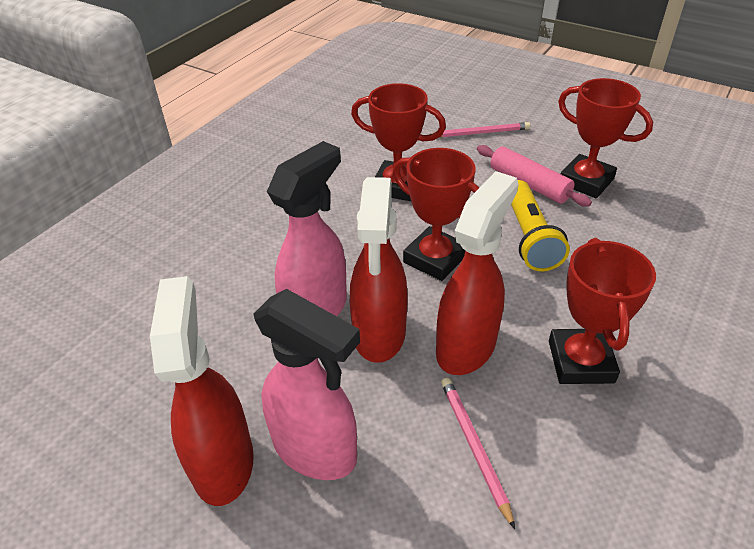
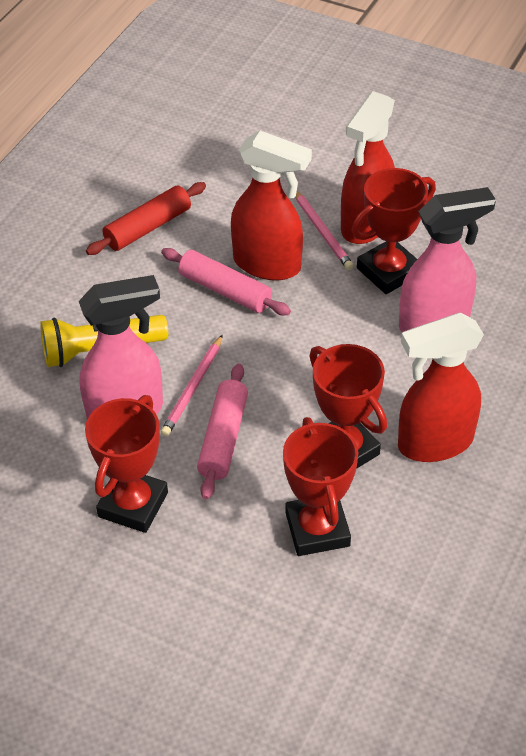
pink rolling pin: [477,145,592,207] = 1 -> [161,248,291,316] [197,363,248,499] = 2
red rolling pin: none = 0 -> [86,182,206,255] = 1

